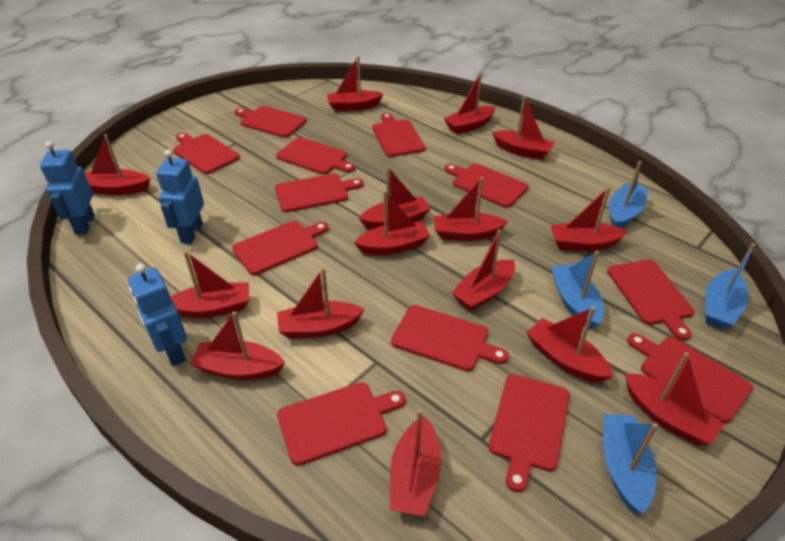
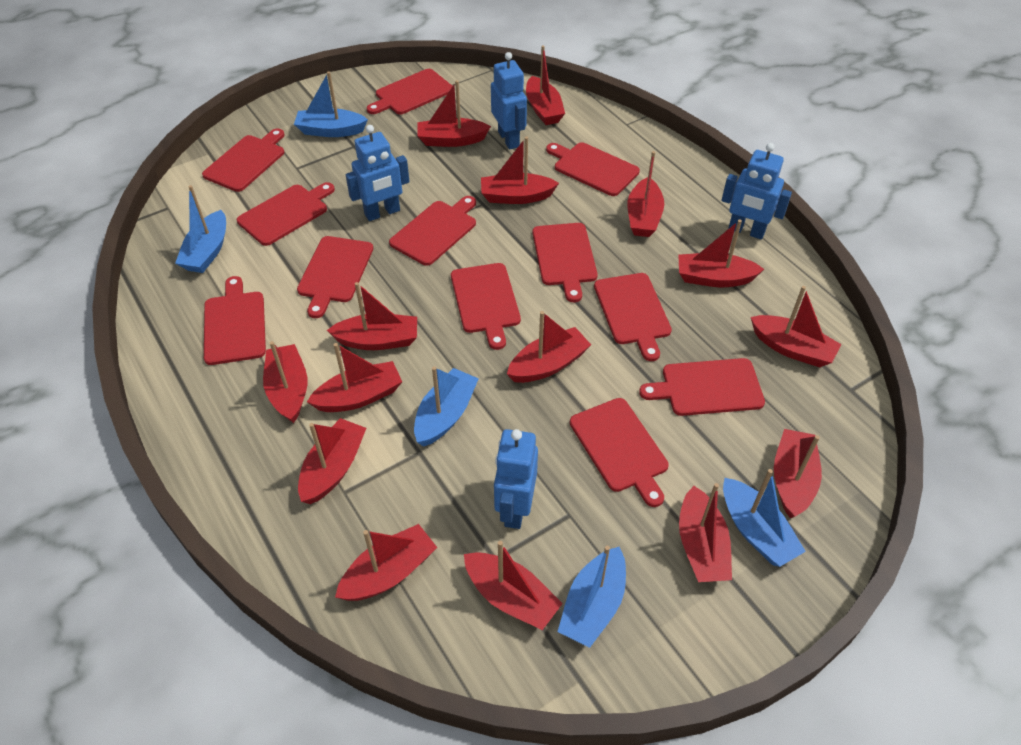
blue boat: [551,251,604,330] [603,414,658,514] [609,161,648,228] [705,243,756,330] = 4 -> [175,185,226,273] [294,71,368,137] [414,366,479,446] [558,546,626,648] [723,469,806,567] = 5
blue robot: [40,141,95,235] [128,264,187,366] [156,150,204,244] = 3 -> [345,125,410,221] [491,52,527,150] [494,429,538,529] [721,143,792,239] = 4

